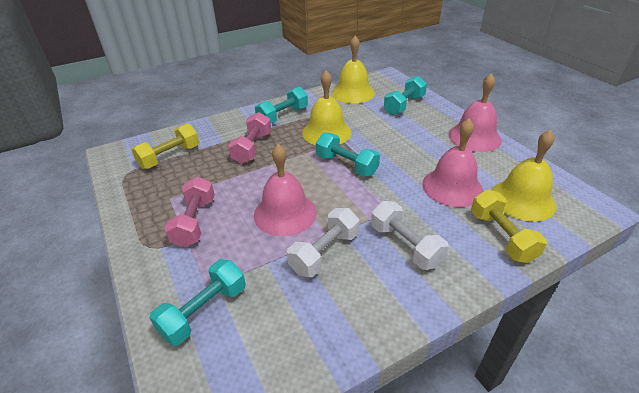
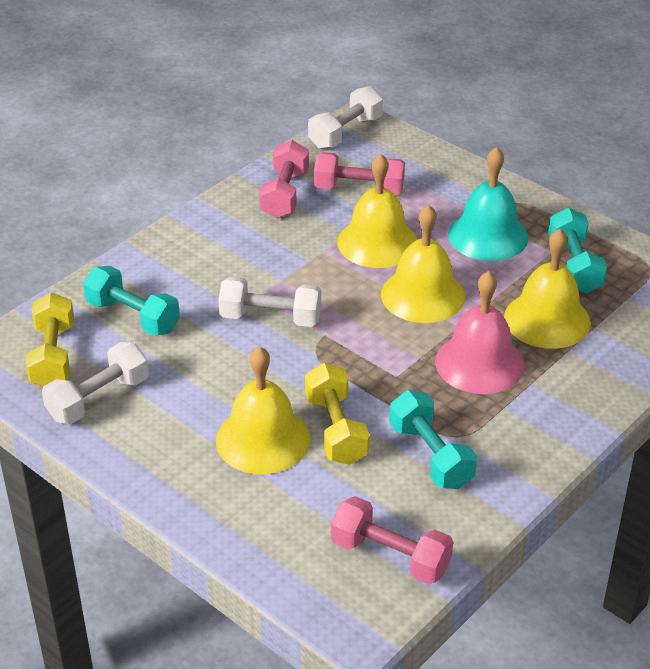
pink bell: [254,144,317,236] [422,118,483,207] [448,73,502,152] = 3 -> [435,271,524,394] = 1
pink dumbbell: [164,177,215,247] [228,112,271,164] = 2 -> [259,140,309,218] [314,152,405,195] [331,496,453,585] = 3
turquoise bell: none = 0 -> [448,147,529,261] = 1
turquoise dumbbell: [149,259,245,346] [255,87,308,123] [316,132,380,177] [384,76,427,115] = 4 -> [83,266,180,336] [389,390,477,489] [548,208,607,293] = 3
white dumbbell: [287,208,359,277] [371,201,449,270] = 2 -> [42,342,149,424] [218,277,321,327] [308,86,383,149] = 3
yellow bell: [302,70,352,145] [332,36,375,103] [492,130,556,222] = 3 -> [216,346,310,474] [337,153,417,268] [381,204,465,323] [504,229,591,349] = 4

